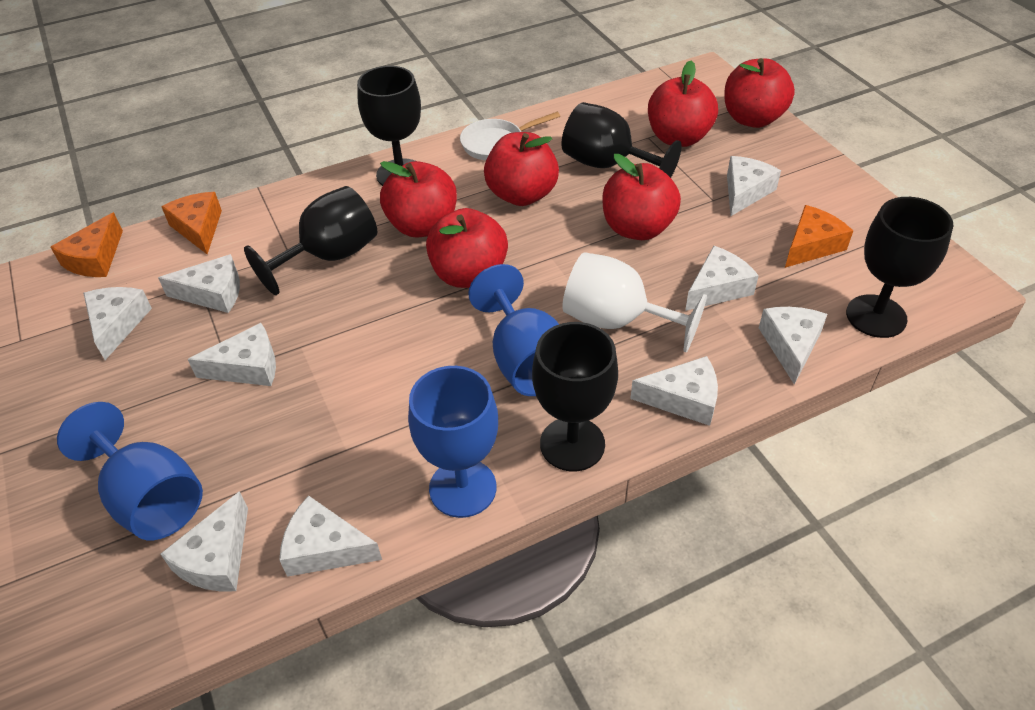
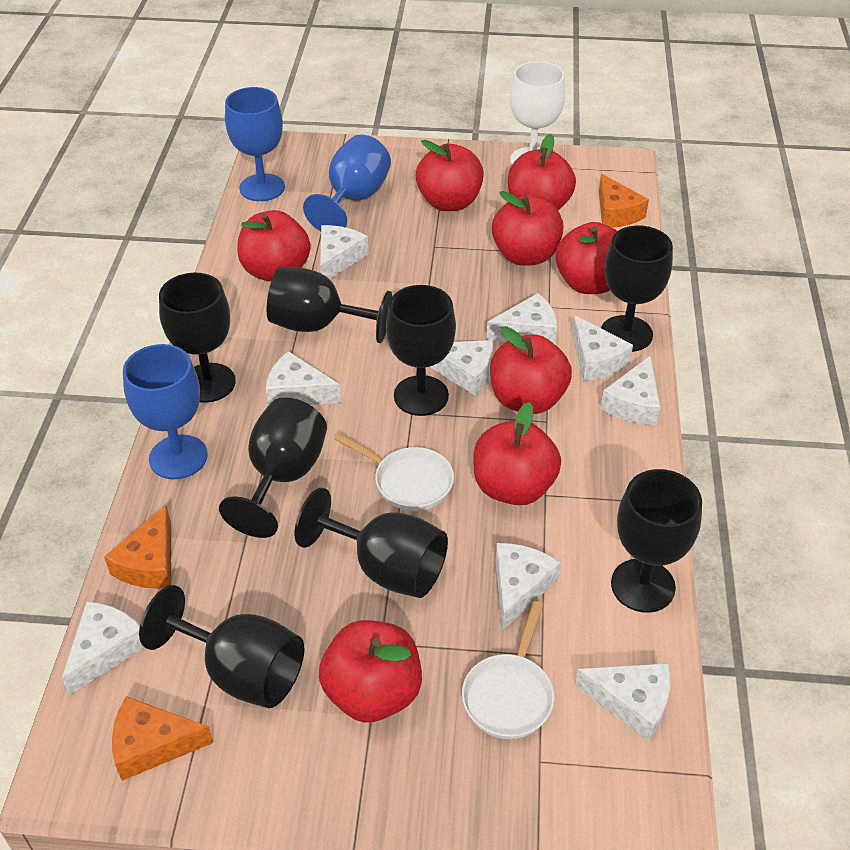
black goblet: [244,186,377,295] [357,66,421,186] [532,322,618,471] [561,102,682,178] [846,197,954,338] = 5 -> [139,585,304,708] [159,273,236,403] [219,397,327,538] [267,267,392,343] [295,488,448,598] [386,285,456,416] [601,225,673,352] [611,469,702,613] = 8
red apple: [380,161,457,238] [426,208,508,288] [484,132,559,206] [602,154,681,240] [648,61,718,147] [724,58,795,128] = 6 -> [237,210,310,282] [319,620,422,723] [416,140,484,211] [473,402,561,505] [490,326,572,414] [492,191,564,266] [508,134,576,210] [556,222,617,294] = 8
white pan: [460,112,560,160] = 1 -> [334,433,454,511] [462,601,554,739] = 2

